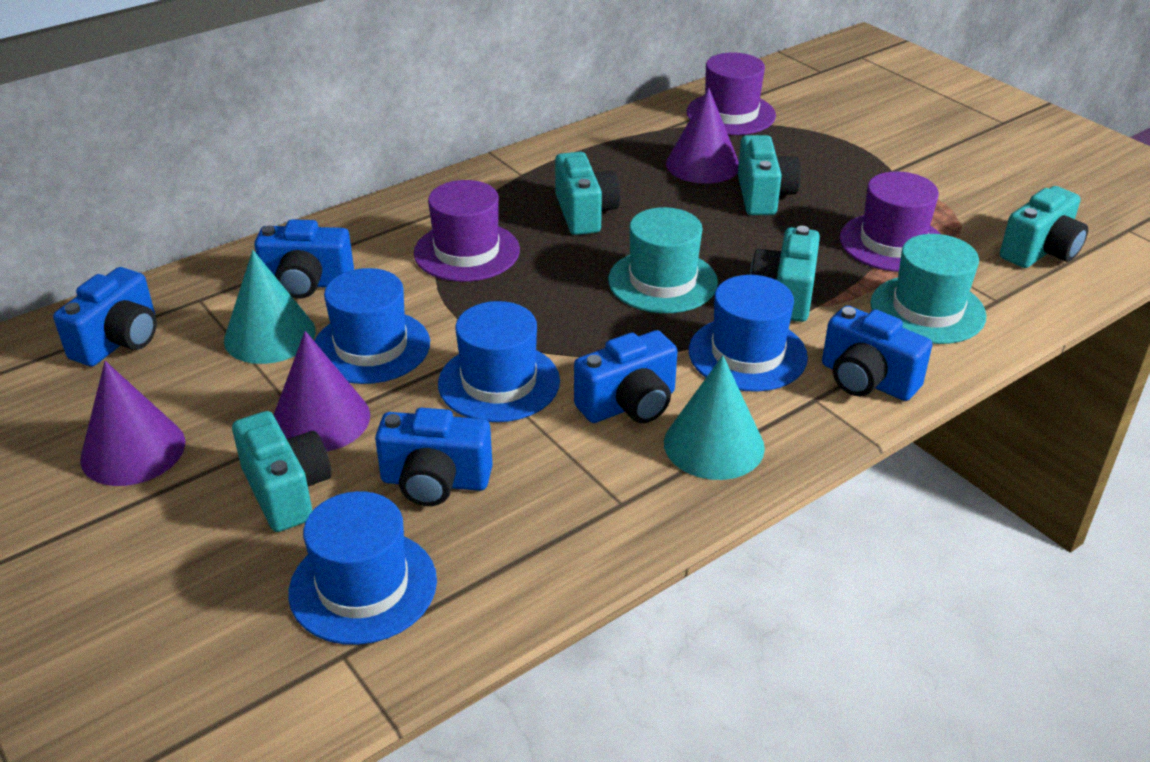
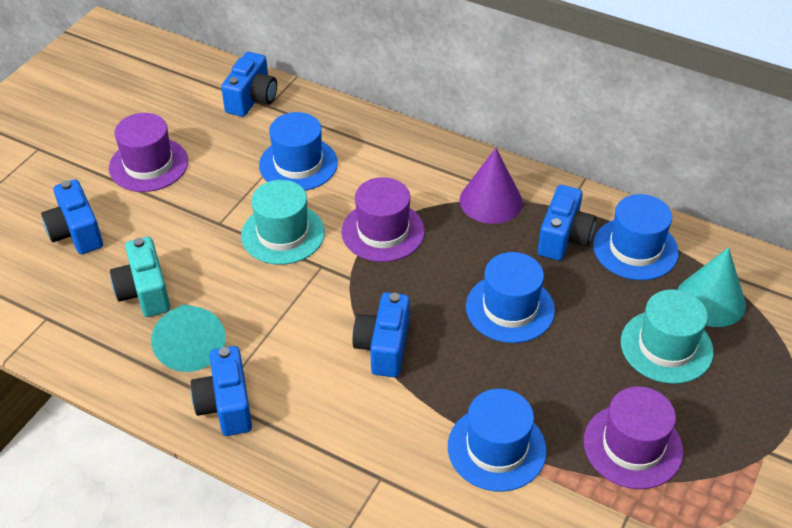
purple cone: [80,361,185,486] [274,331,370,452] [666,87,739,184] = 3 -> [460,148,523,224] = 1
turquoise camera: [232,411,331,532] [555,152,620,235] [738,135,801,215] [750,226,820,322] [1000,186,1088,268] = 5 -> [110,237,170,317] = 1

